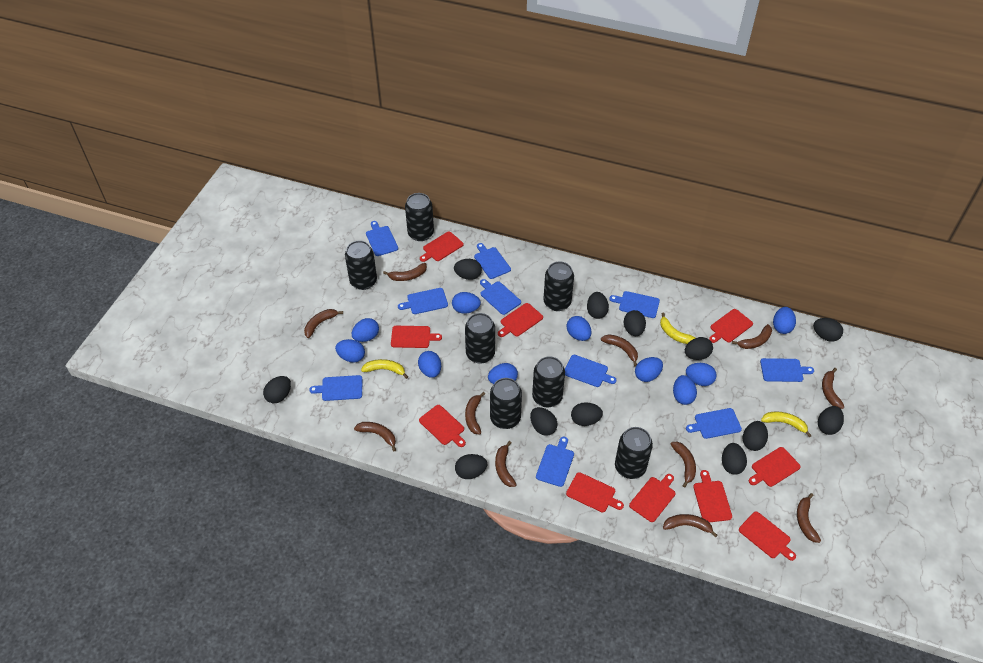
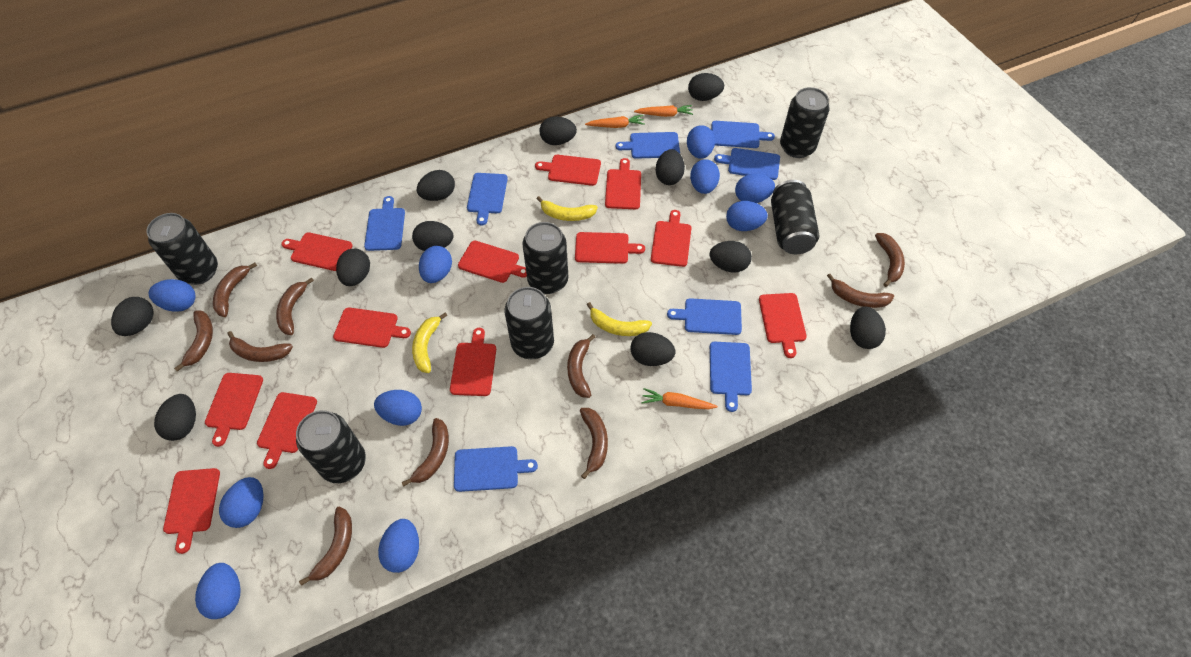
black can: [345,241,377,290] [405,193,434,241] [465,313,495,364] [490,378,522,429] [532,356,565,408] [543,261,574,311] [615,427,653,479] = 7 -> [146,213,218,285] [296,410,366,483] [505,287,554,359] [522,222,568,294] [771,180,819,254] [780,87,830,158] = 6
black egg: [263,376,291,403] [454,259,482,280] [455,454,487,479] [530,407,558,436] [571,402,603,426] [587,292,609,319] [624,310,646,336] [685,337,713,360] [722,443,747,475] [743,421,768,451] [813,318,843,342] [818,406,844,435] = 12 -> [111,297,154,336] [154,394,196,441] [336,249,370,286] [412,221,453,251] [417,170,455,201] [539,117,577,145] [630,332,675,366] [655,149,685,185] [688,73,724,101] [710,241,752,273] [850,306,886,349] = 11
blue cutting board: [309,375,362,401] [366,221,398,256] [398,288,448,314] [474,243,511,279] [480,279,521,315] [536,437,574,487] [565,355,616,387] [609,291,660,318] [686,408,742,439] [760,358,814,382] = 10 -> [364,196,405,251] [454,446,538,492] [467,173,508,225] [616,132,680,159] [667,298,742,335] [710,342,752,412] [711,121,775,148] [714,148,780,180] = 8
brown banana: [304,309,343,338] [354,422,396,451] [383,263,427,281] [465,392,485,434] [495,441,517,487] [601,334,638,367] [663,514,718,537] [671,442,696,488] [732,324,772,349] [797,493,821,543] [822,368,845,409] = 11 -> [174,311,213,372] [213,263,257,317] [227,331,293,362] [276,277,314,335] [299,507,352,586] [402,418,449,487] [567,334,595,398] [580,408,608,479] [827,274,894,308] [875,233,905,287] = 10
orange carrot: none = 0 -> [585,115,645,128] [634,105,693,117] [641,388,718,409] = 3
red cutting board: [391,326,442,348] [419,405,466,447] [420,232,464,262] [498,303,543,337] [566,472,624,513] [629,474,676,522] [693,470,732,522] [709,309,753,343] [739,512,796,561] [749,447,801,487] = 10 -> [163,468,220,554] [205,373,263,447] [257,392,317,469] [281,232,353,271] [333,307,411,348] [450,328,496,396] [458,241,527,283] [535,155,601,186] [575,232,645,264] [605,158,641,209] [651,210,691,267] [759,293,807,358] = 12

